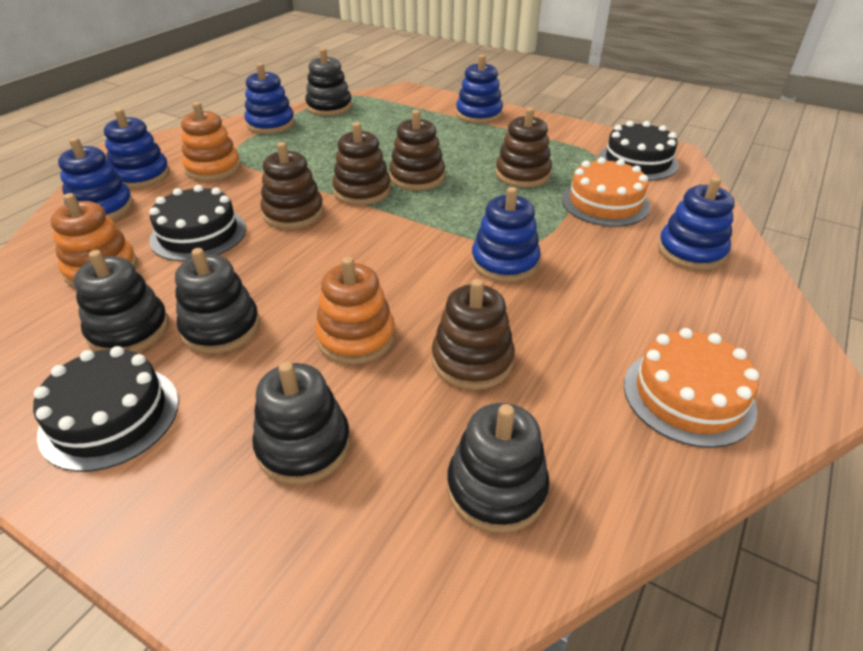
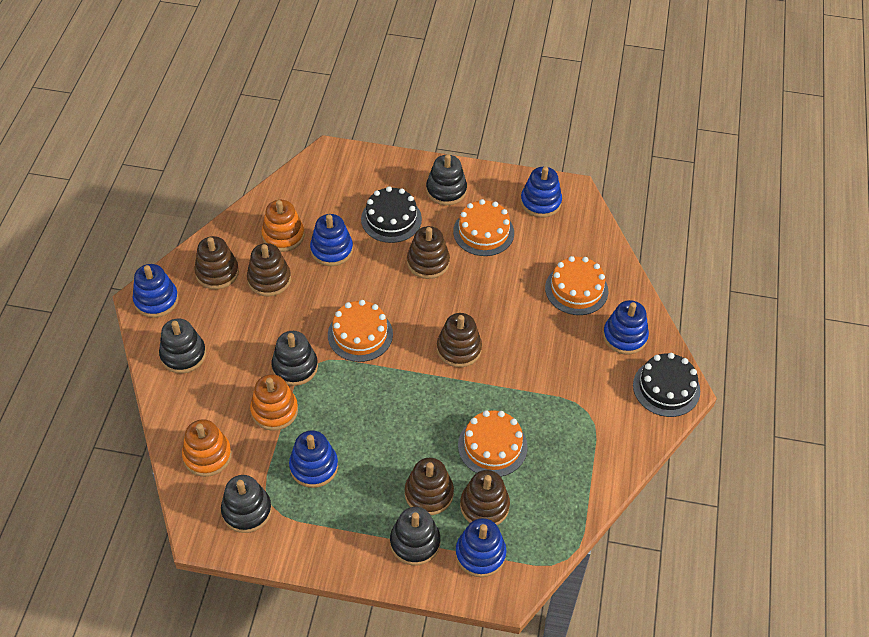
black cake: [33,346,179,472] [149,185,246,262] [598,121,679,181] = 3 -> [361,186,422,243] [633,353,700,417] = 2
brown stacking toy: [260,142,324,229] [332,122,391,205] [389,110,445,191] [432,279,515,390] [496,107,552,188] = 5 -> [194,236,239,289] [247,243,291,297] [405,458,454,515] [407,226,450,279] [437,313,482,367] [460,470,510,525] = 6
orange cake: [562,157,650,227] [624,328,759,448] = 2 -> [328,300,393,362] [453,199,514,256] [458,410,528,477] [545,256,608,315] = 4

